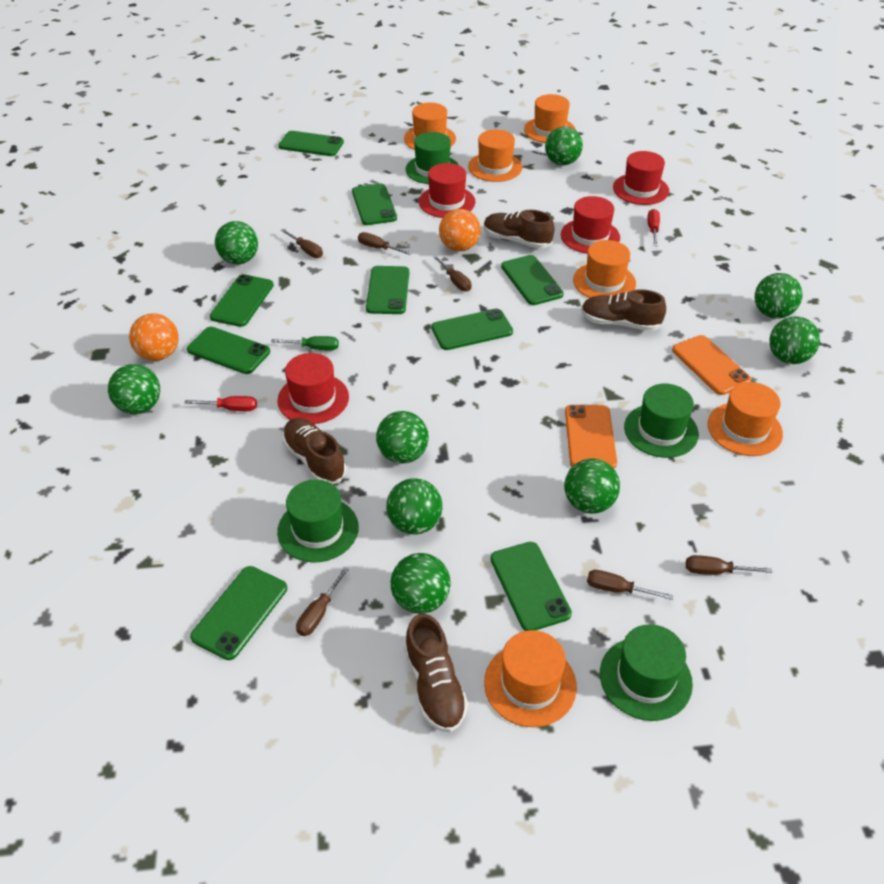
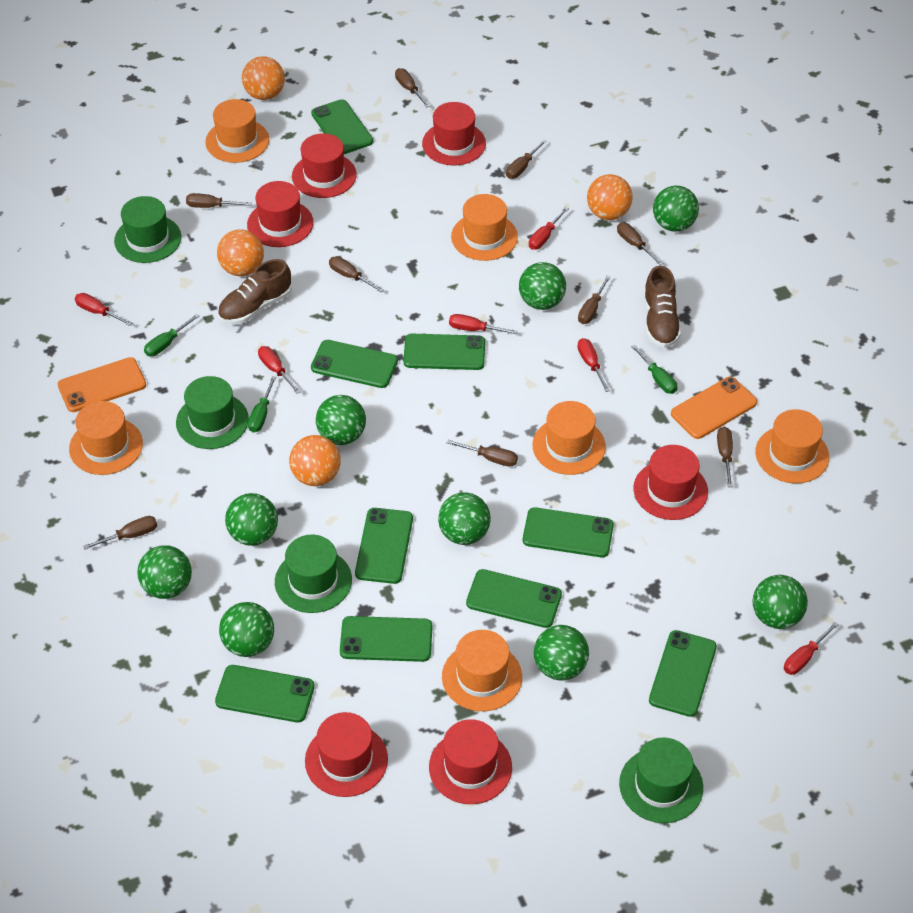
brown screwdriver: [281,229,323,258] [296,567,349,636] [358,232,412,255] [433,256,471,291] [587,570,673,600] [686,555,772,575] = 6 -> [83,516,157,550] [186,193,252,208] [329,256,384,292] [395,68,430,107] [447,440,518,467] [506,139,547,179] [578,275,611,324] [617,223,663,265] [717,427,733,487] = 9
brown shoe: [282,418,346,484] [404,613,468,733] [484,210,555,249] [581,289,666,331] = 4 -> [218,259,292,324] [643,266,682,348] = 2
green screwdriver: [271,336,339,350] = 1 -> [144,314,200,357] [248,376,276,433] [631,345,677,394] = 3
orange ball: [129,313,179,361] [439,209,481,251] = 2 -> [217,229,264,276] [242,56,285,100] [289,435,341,486] [587,174,633,220] = 4
red hat: [277,353,349,424] [419,163,476,218] [561,196,620,254] [613,151,669,205] = 4 -> [247,181,313,247] [292,133,357,198] [305,712,388,797] [422,102,486,165] [429,719,512,804] [633,445,708,520] = 6
red screwdriver: [184,396,257,411] [647,209,660,246] = 2 -> [75,293,132,326] [258,346,301,394] [449,314,518,334] [529,207,569,250] [577,338,610,392] [784,622,839,675] = 6

